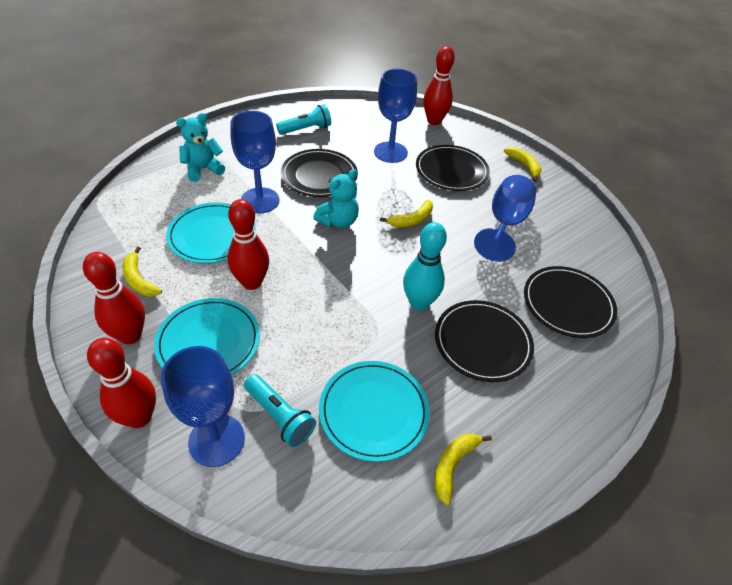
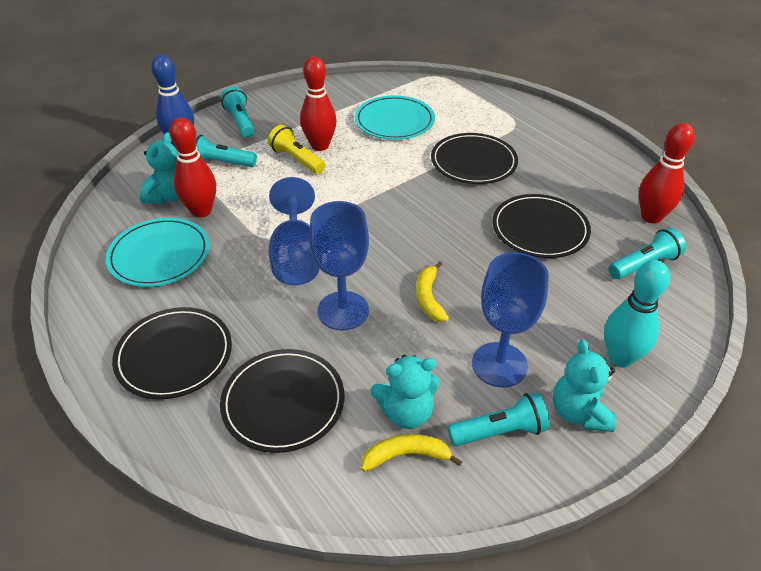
blue bowling pin: none = 0 -> [151,54,194,148] = 1
blue goblet: [161,346,245,467] [230,111,279,213] [374,69,417,163] [474,175,536,262] = 4 -> [269,177,320,285] [309,201,369,331] [472,252,549,387] = 3
red bowling pin: [83,252,145,344] [87,338,156,428] [228,199,269,290] [423,46,455,125] = 4 -> [169,117,216,218] [300,56,337,151] [639,123,695,224] = 3
turquoise flashlight: [244,374,316,447] [276,104,331,135] = 2 -> [196,135,257,167] [221,87,255,138] [448,392,550,446] [609,227,686,279] = 4
turquoise plate: [154,298,260,375] [166,203,256,263] [319,361,430,462] = 3 -> [106,217,210,287] [355,95,435,140] = 2
turquoise teddy bear: [176,113,225,182] [313,169,359,228] = 2 -> [140,132,179,204] [371,355,440,429] [553,340,616,432] = 3
yellow banana: [122,246,162,296] [380,199,433,227] [435,434,492,506] [504,147,541,182] = 4 -> [361,434,462,472] [416,262,449,322] = 2
yellow flashlight: none = 0 -> [268,125,325,174] = 1

